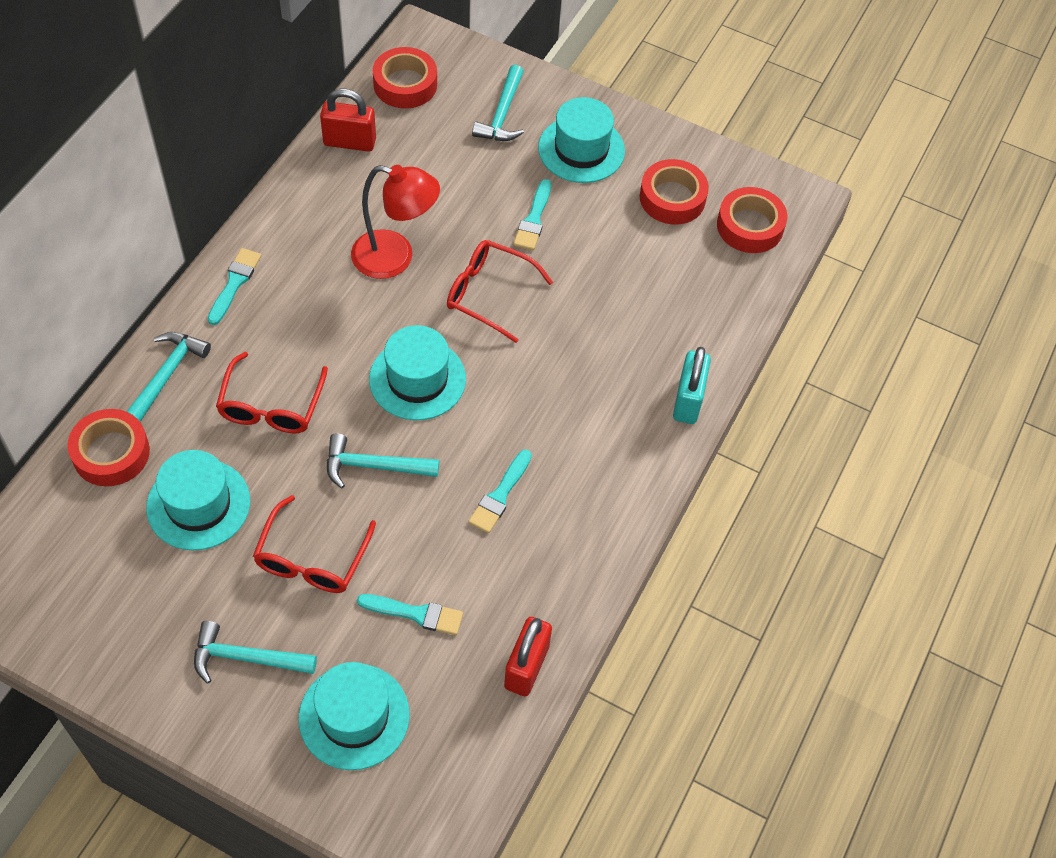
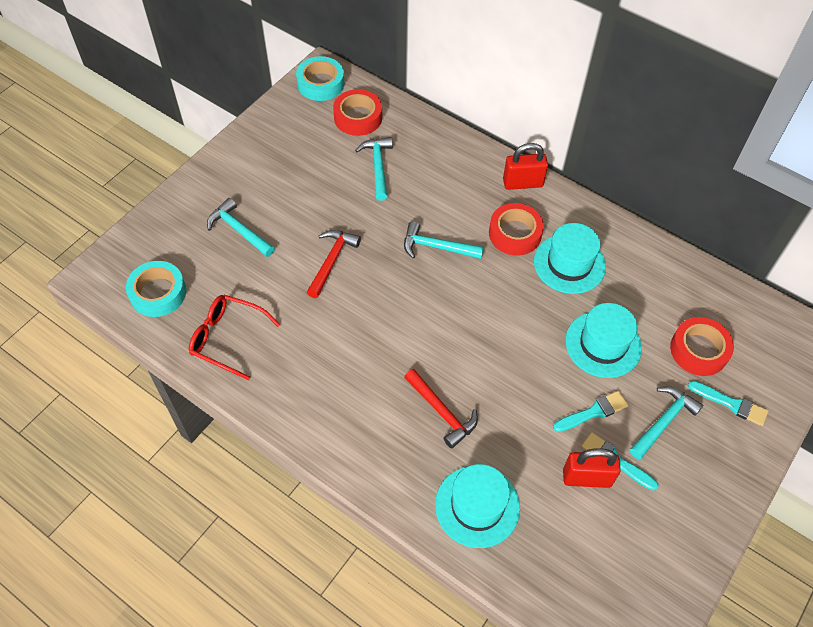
red glasses: [216,352,328,434] [253,495,376,593] [447,240,553,343] = 3 -> [189,295,280,380] = 1
red hammer: none = 0 -> [307,230,361,298] [404,369,478,449] = 2
red lamp: [351,165,440,279] = 1 -> none = 0
red tape: [67,409,150,486] [373,47,437,109] [640,159,709,224] [717,187,787,253] = 4 -> [333,89,382,136] [489,203,544,256] [670,317,734,376] = 3
turquoise brush: [208,248,261,325] [357,594,463,635] [468,449,532,533] [513,179,551,250] = 4 -> [553,391,628,432] [581,432,659,491] [688,381,768,426] = 3
turquoise hat: [146,450,250,551] [299,662,410,770] [369,325,466,420] [538,97,625,183] = 4 -> [435,464,520,548] [534,223,606,294] [565,303,642,378] = 3
turquoise padlock: [673,347,711,424] = 1 -> none = 0
turquoise tape: none = 0 -> [126,261,186,317] [296,56,344,101] = 2

